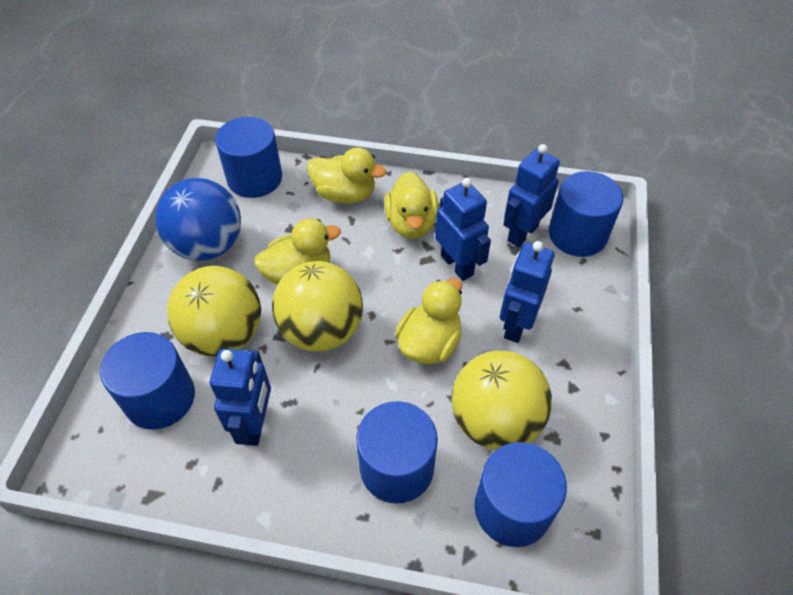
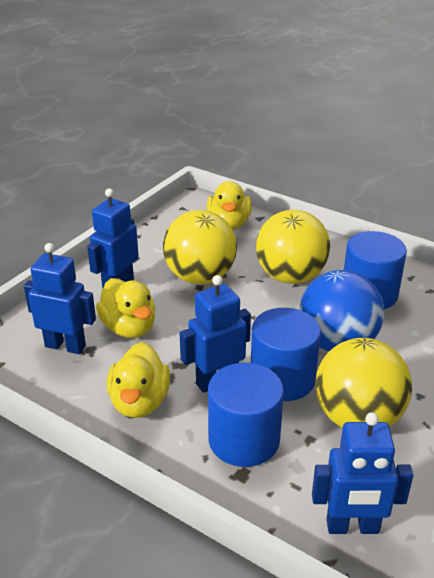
blue cylinder: [100,332,195,429] [215,117,282,198] [356,401,438,503] [474,442,567,547] [549,171,623,257] = 5 -> [208,363,284,467] [251,308,321,401] [344,231,407,309] = 3
yellow duck: [254,218,341,285] [307,147,386,204] [384,171,439,239] [395,278,462,364] = 4 -> [96,278,155,338] [107,342,170,418] [207,181,252,229] = 3

